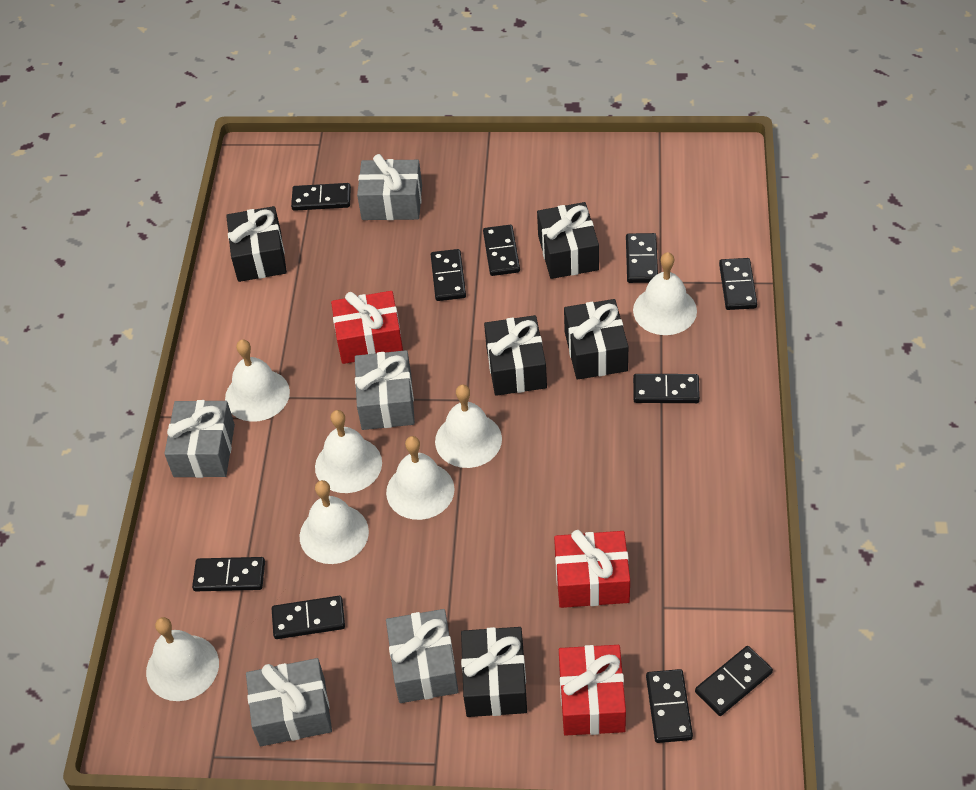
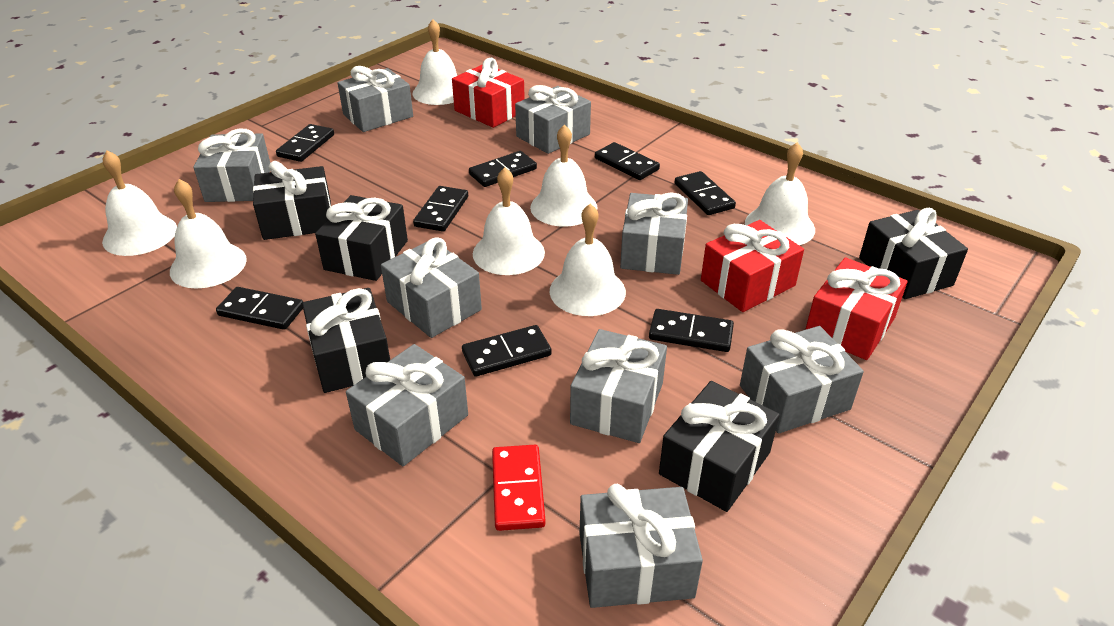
black domino: [192,557,265,591] [272,596,345,639] [291,183,351,211] [431,249,466,301] [483,225,520,276] [626,233,658,283] [633,374,700,403] [646,669,693,743] [695,646,773,716] [719,258,757,310] = 10 -> [216,287,303,330] [276,124,334,162] [413,186,468,231] [462,325,552,377] [469,151,537,187] [595,142,660,180] [649,309,734,352] [675,171,736,215] = 8
grey gift: [164,400,235,478] [246,658,332,746] [355,350,415,430] [357,154,422,220] [386,609,459,703] = 5 -> [193,128,270,202] [337,66,413,132] [346,344,468,466] [381,237,482,338] [515,85,591,154] [570,329,667,443] [579,484,703,608] [620,192,688,275] [740,326,864,434] = 9
red domino: none = 0 -> [492,445,545,531] = 1

